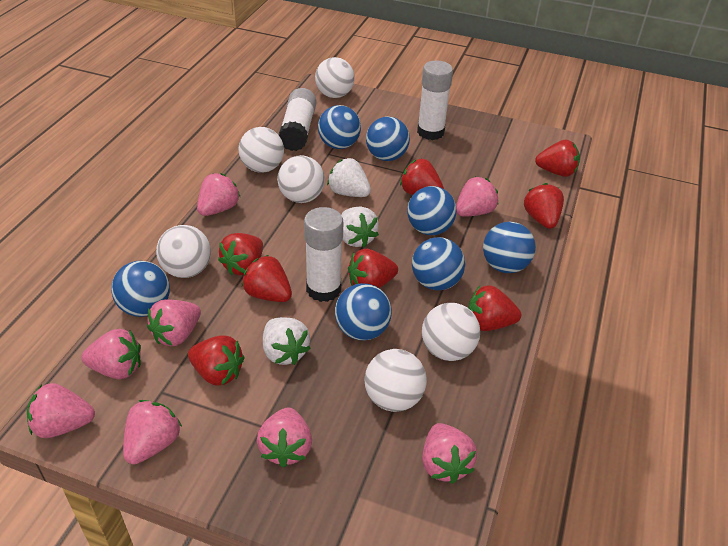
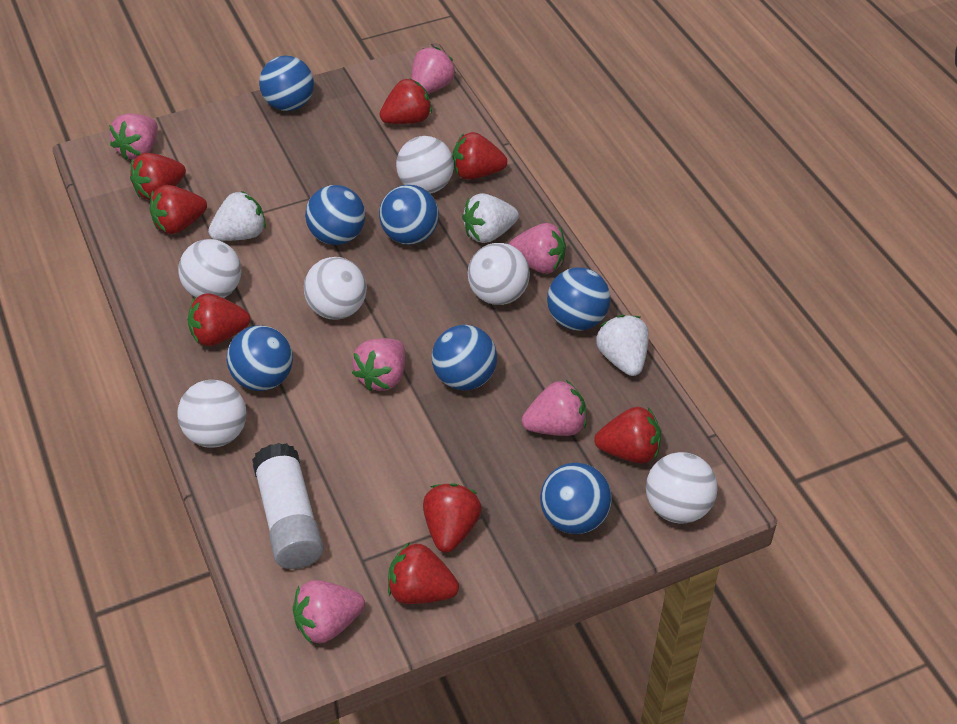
pink strawberry: [27,383,95,438] [81,329,141,379] [123,400,182,465] [147,299,201,346] [197,173,240,216] [257,407,312,468] [422,423,477,484] [456,177,499,217] = 8 -> [109,114,158,160] [293,580,365,643] [352,338,405,391] [411,47,456,94] [509,223,566,273] [522,380,586,436] = 6
white glue stick: [278,88,317,151] [304,207,343,302] [417,61,453,140] = 3 -> [252,443,323,569] = 1

